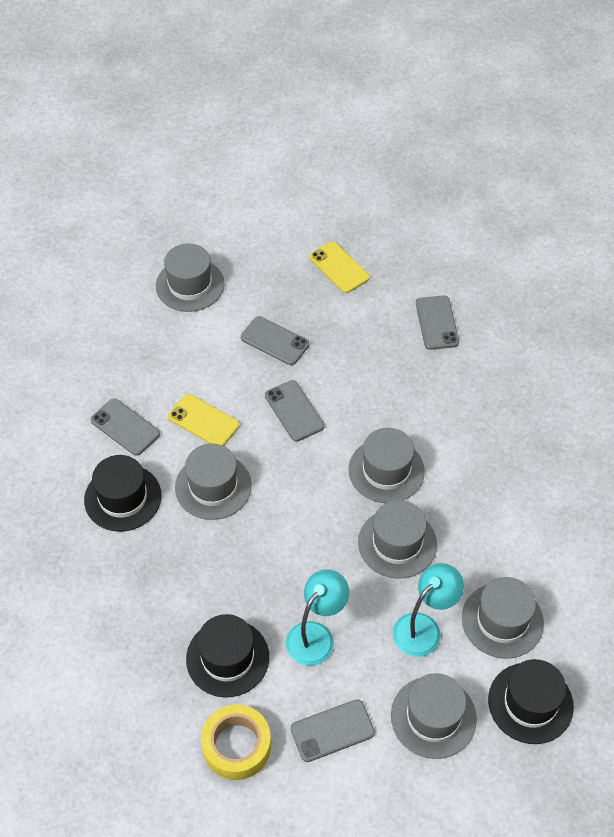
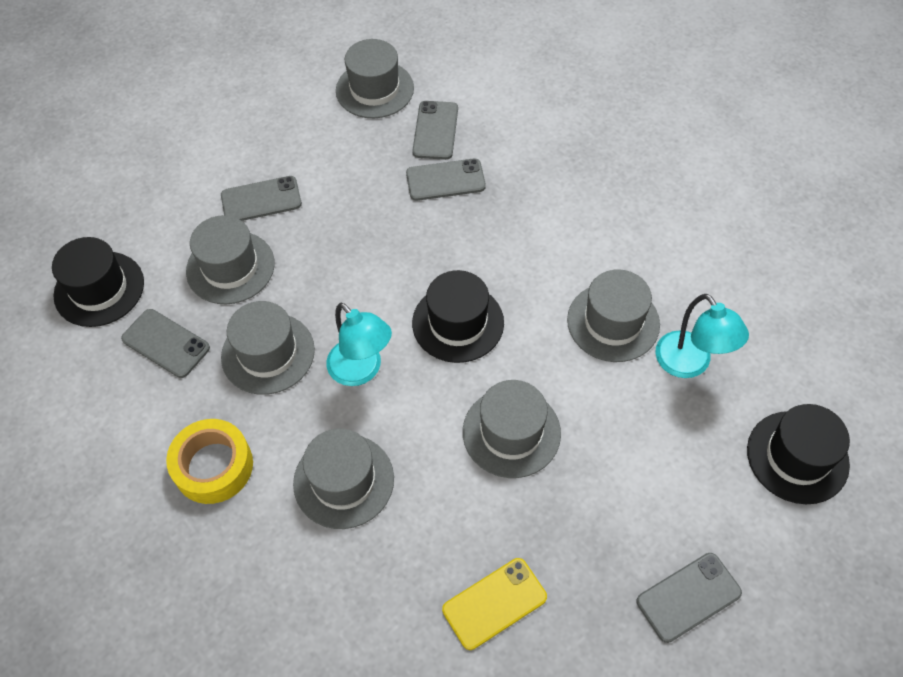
yellow phone: [168,394,239,446] [309,242,370,293] = 2 -> [442,558,547,650] = 1

